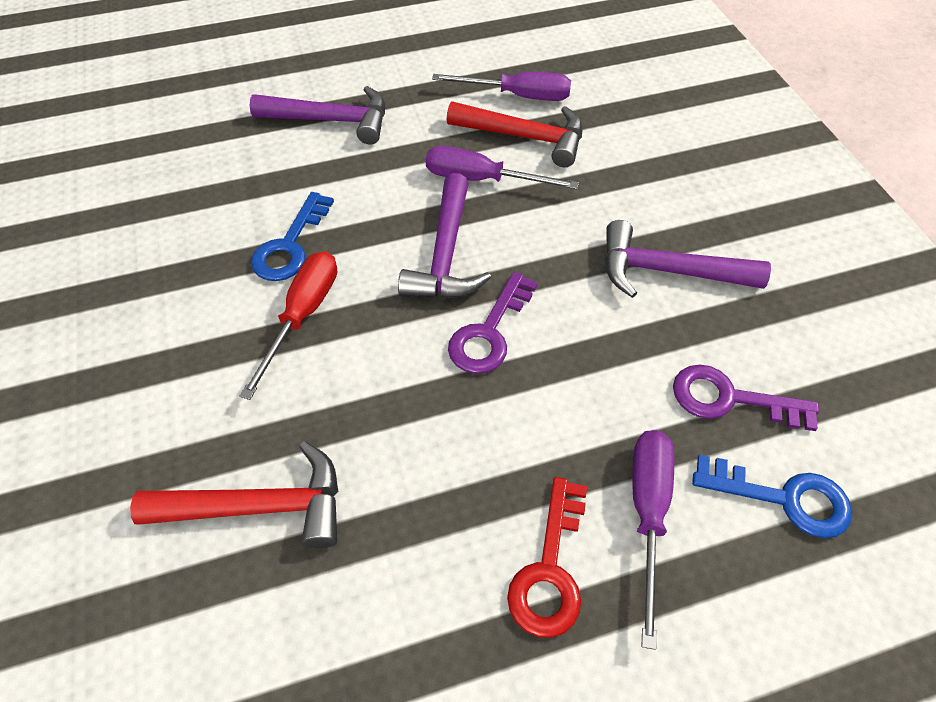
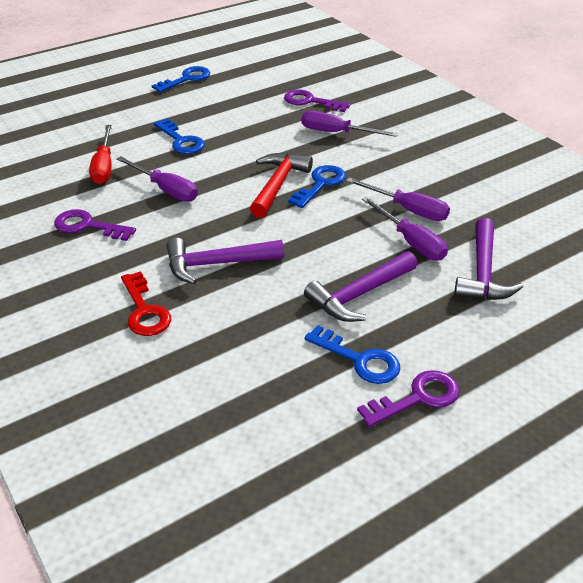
blue key: [251,192,334,281] [692,454,852,538] = 2 -> [152,66,210,93] [154,118,205,154] [288,165,346,208] [304,325,400,384] = 4
purple key: [448,272,538,374] [673,364,819,431] = 2 -> [54,209,136,241] [284,89,350,112] [357,370,460,427] = 3
purple screwdriver: [426,146,579,189] [432,72,571,101] [632,430,674,650] = 3 -> [116,156,198,202] [301,111,398,137] [346,177,450,221] [362,197,448,261] = 4
red hammer: [130,441,338,548] [447,101,583,167] = 2 -> [250,153,313,218] = 1

